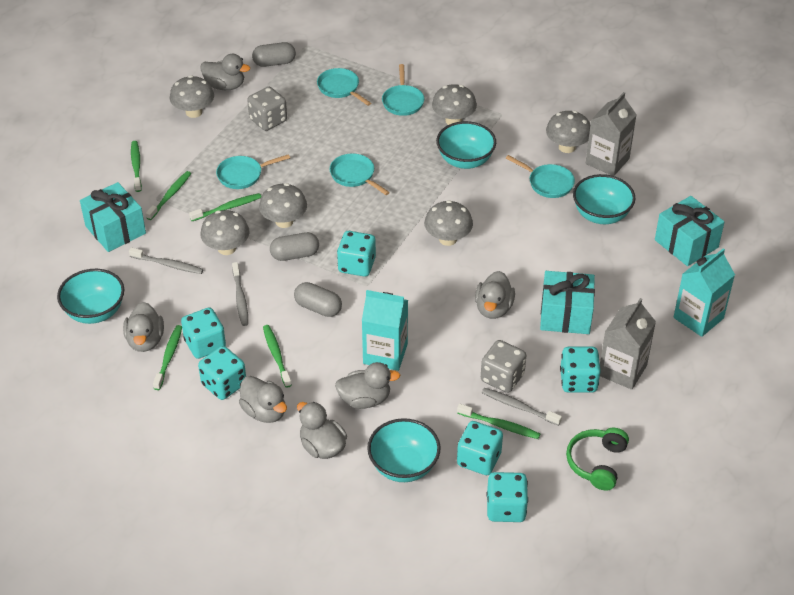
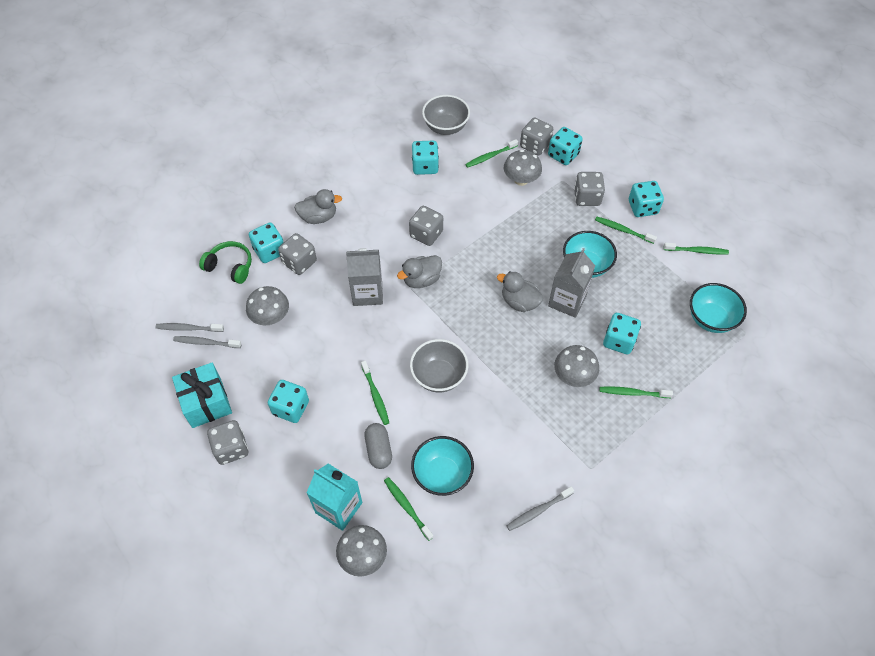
grey bowl: none = 0 -> [410,339,468,392] [422,95,470,135] = 2
grey capsule: [252,42,296,67] [270,232,319,261] [294,282,342,317] = 3 -> [364,423,392,469] = 1
grey dice: [247,87,287,131] [481,340,526,393] = 2 -> [207,420,248,465] [278,233,317,275] [409,206,443,246] [520,117,553,156] [574,172,605,206] = 5
grey duck: [123,302,164,352] [200,54,250,90] [239,376,287,423] [297,402,347,459] [335,362,400,409] [475,271,515,319] = 6 -> [294,189,342,224] [397,255,442,288] [497,271,543,312] = 3
grey mushroom: [170,75,214,118] [200,210,250,255] [259,183,307,228] [424,200,473,246] [432,84,477,125] [546,111,590,153] = 6 -> [246,286,289,325] [336,525,387,577] [504,150,542,186] [554,345,599,387] = 4
turquoise bowl: [57,269,124,324] [367,418,441,482] [436,121,496,169] [573,174,636,224] = 4 -> [411,436,474,496] [563,231,617,278] [690,283,747,333] = 3
turquoise carton: [362,290,408,371] [674,248,735,337] = 2 -> [307,464,362,531] = 1
turquoise gift: [80,182,146,252] [540,271,595,334] [655,196,725,266] = 3 -> [172,362,232,428] = 1
turquoise pan: [216,154,290,189] [317,68,371,106] [330,153,390,195] [382,64,424,116] [506,155,575,198] = 5 -> none = 0

